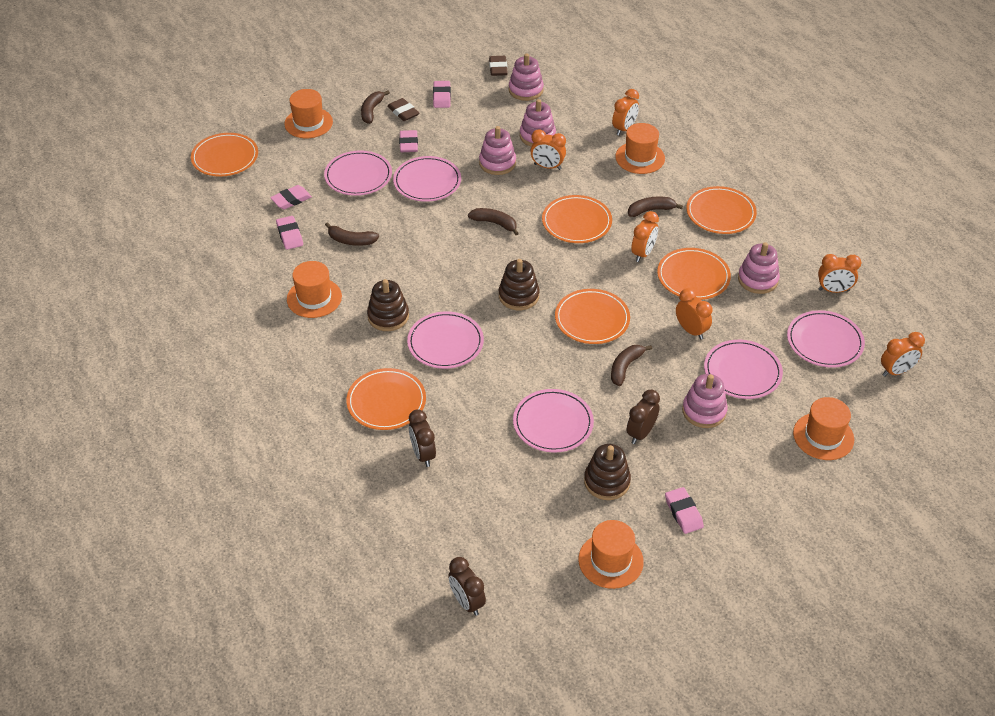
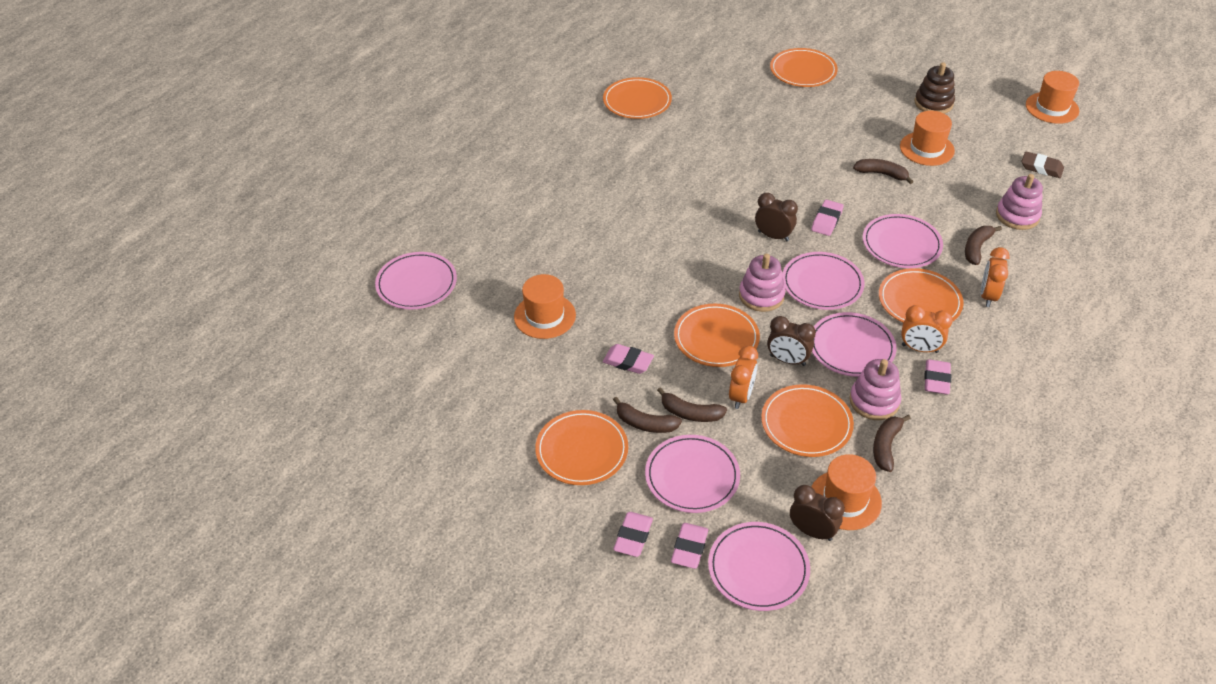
brown eraser: [387,98,419,121] [489,56,508,76] = 2 -> [1022,151,1064,178] = 1
brown stacking toy: [367,279,409,331] [499,259,540,310] [584,444,631,500] = 3 -> [915,62,955,114] = 1
orange clock: [531,129,566,170] [612,89,639,136] [631,211,659,262] [676,288,713,340] [818,254,861,293] [881,332,925,377] = 6 -> [729,346,758,409] [901,305,953,353] [981,247,1010,307] = 3
orange hat: [284,89,333,138] [287,261,342,318] [578,520,644,589] [615,123,665,174] [793,397,854,460] = 5 -> [514,274,576,339] [811,454,882,530] [900,111,955,166] [1026,71,1079,124] = 4
pink stacking toy: [479,126,516,175] [509,54,544,101] [520,99,556,147] [682,374,728,428] [738,242,780,294] = 5 -> [739,254,785,312] [849,359,901,420] [996,174,1043,230] = 3

